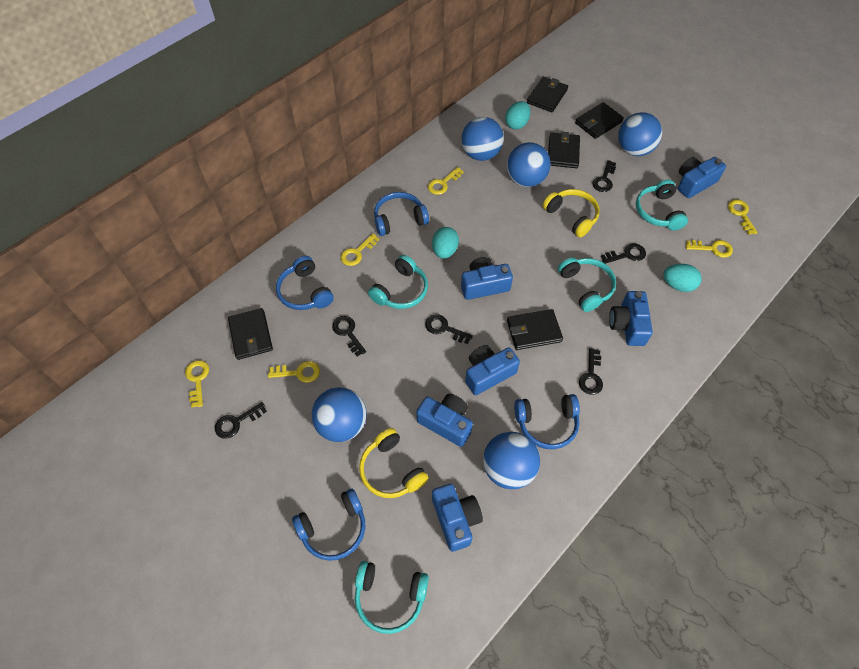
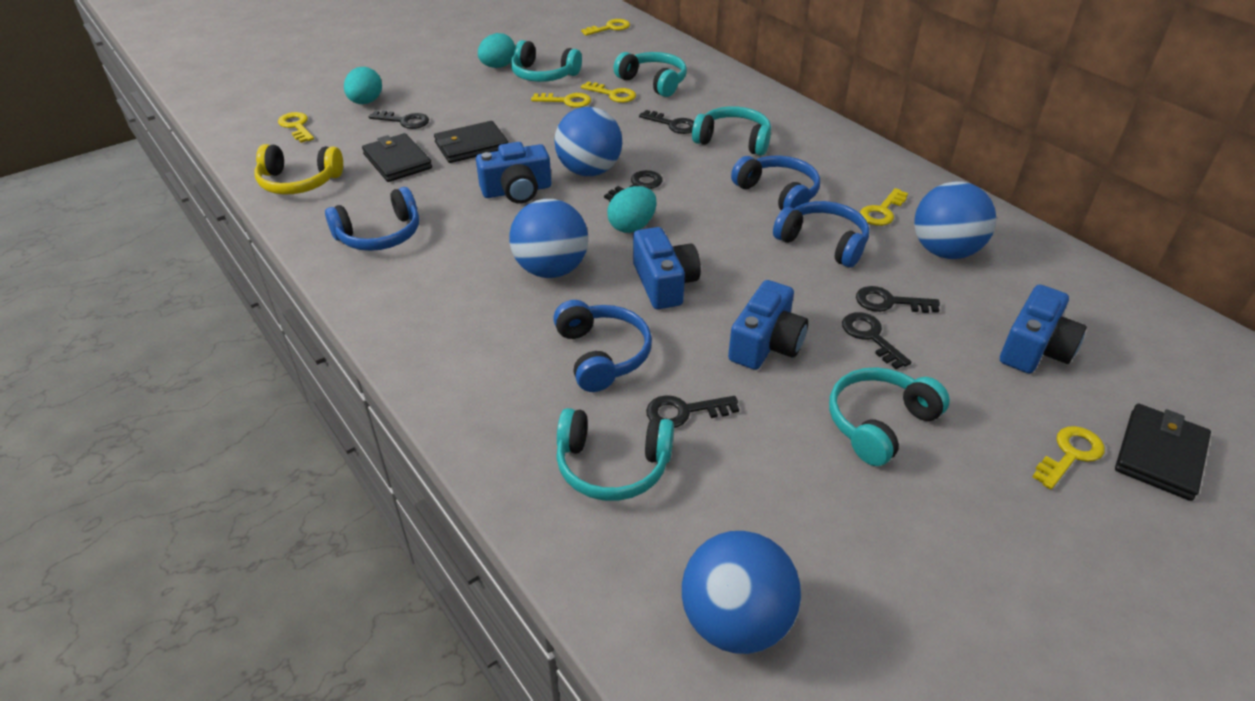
black wallet: [228,308,273,360] [507,309,563,350] [527,77,568,112] [548,132,580,168] [575,102,624,139] = 5 -> [362,133,432,182] [434,121,508,163] [1115,404,1211,501] = 3
blue ball: [312,387,367,442] [461,117,504,161] [483,432,540,489] [507,142,550,187] [618,112,662,156] = 5 -> [509,199,588,278] [554,107,622,176] [682,531,801,654] [914,182,996,259] = 4
blue camera: [416,394,473,447] [432,484,483,552] [461,257,513,300] [465,345,520,395] [609,291,653,346] [678,157,726,198] = 6 -> [476,142,551,204] [633,227,701,309] [728,280,808,370] [1000,285,1087,373] = 4
turquoise headphones: [355,561,429,634] [368,255,428,309] [558,258,616,312] [636,180,688,230] = 4 -> [511,40,582,82] [556,408,674,501] [613,52,687,97] [692,106,771,156] [829,367,950,466] = 5
yellow headphones: [359,428,429,498] [543,189,600,238] = 2 -> [254,144,343,195] = 1

